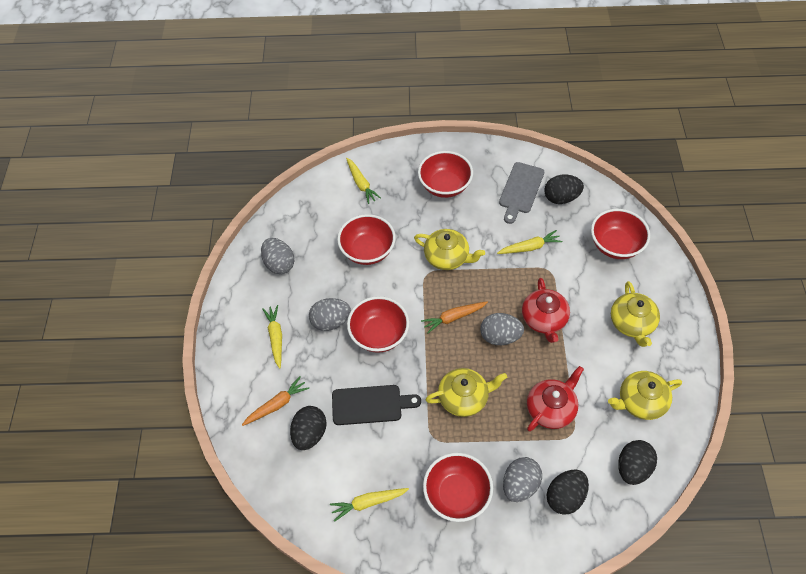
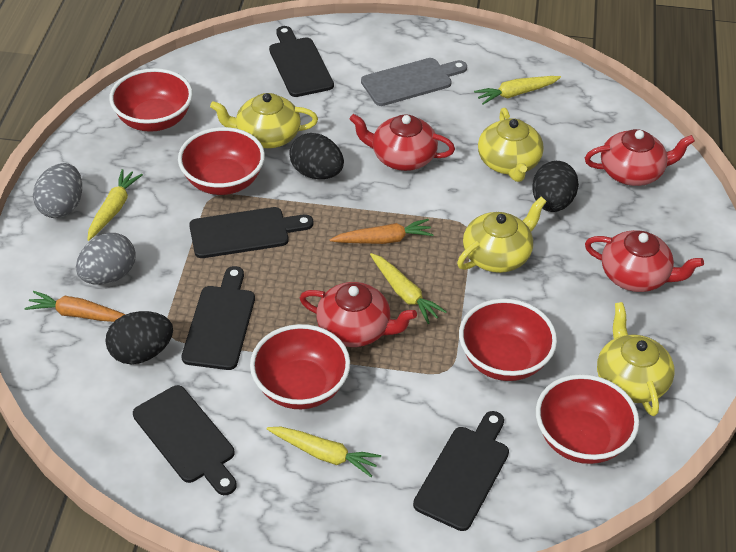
black cutting board: [332,385,421,425] = 1 -> [133,385,236,495] [182,266,255,370] [189,207,313,258] [269,26,334,97] [413,411,509,531] = 5
black egg: [290,406,327,450] [544,175,584,204] [546,470,589,515] [618,440,657,485] = 4 -> [105,311,173,364] [289,133,344,179] [532,161,579,212] = 3
grey egg: [261,238,294,274] [309,298,351,331] [480,313,524,345] [503,457,542,502] = 4 -> [33,163,82,218] [76,233,136,285] = 2
red teapot: [522,278,570,343] [527,366,584,432] = 2 -> [300,282,417,347] [350,114,455,171] [585,129,695,186] [585,230,704,292] = 4

